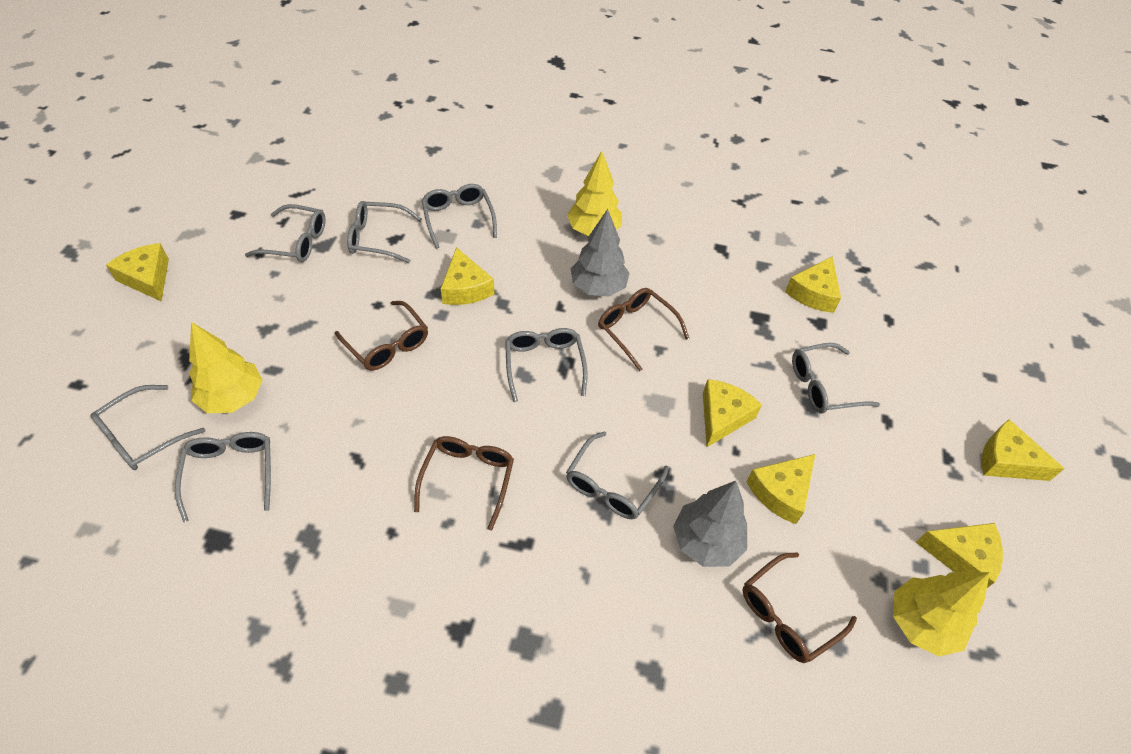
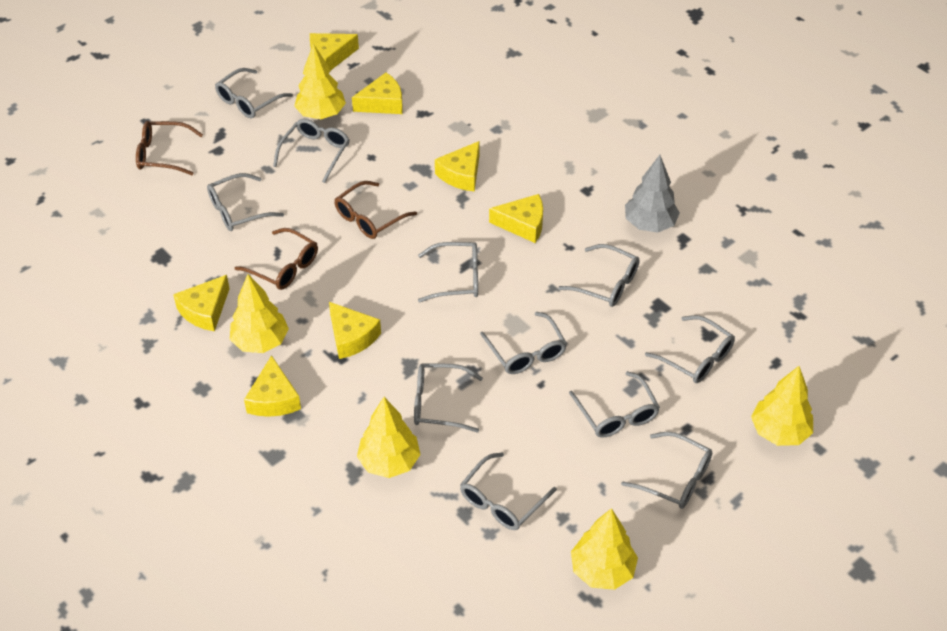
brown glasses: [335,301,428,370] [414,436,514,530] [598,288,690,371] [743,552,857,663] = 4 -> [136,121,203,175] [235,228,318,290] [334,181,417,239] = 3
grey glasses: [91,385,205,470] [175,432,271,522] [245,204,325,262] [347,201,422,263] [422,184,497,249] [505,328,588,402] [566,431,669,519] [792,343,880,414] = 8 -> [207,173,284,231] [215,68,293,118] [273,119,349,183] [414,363,483,433] [418,242,478,302] [460,452,557,530] [480,312,567,374] [558,244,640,307] [569,371,660,438] [621,432,712,509] [645,315,735,383] = 11
grey tree: [571,209,630,297] [673,481,747,567] = 2 -> [625,155,680,232] = 1
yellow tree: [189,322,262,413] [567,151,622,236] [893,572,990,657] = 3 -> [230,274,289,353] [294,43,346,119] [357,397,421,478] [571,508,638,590] [751,366,813,446] = 5

